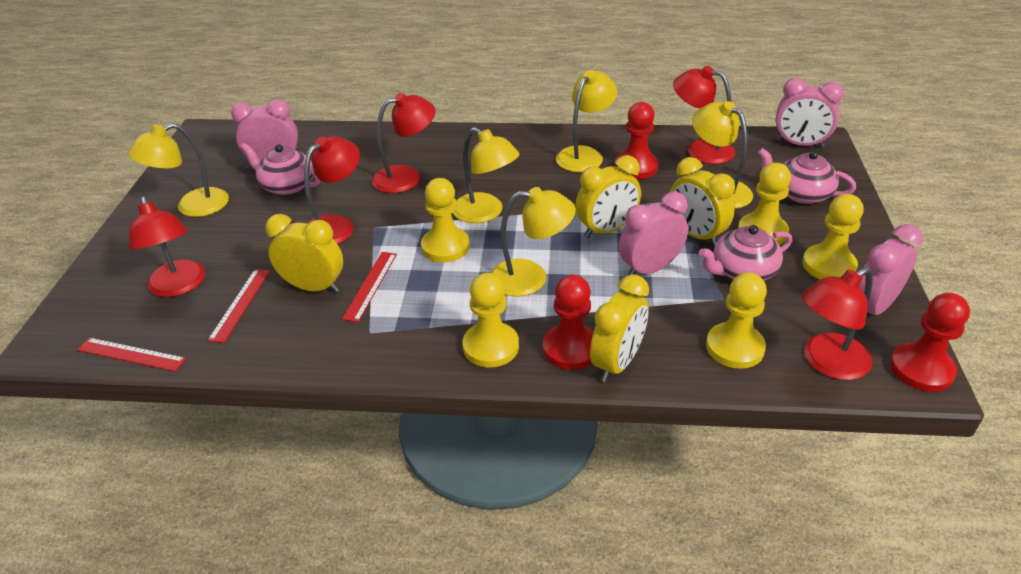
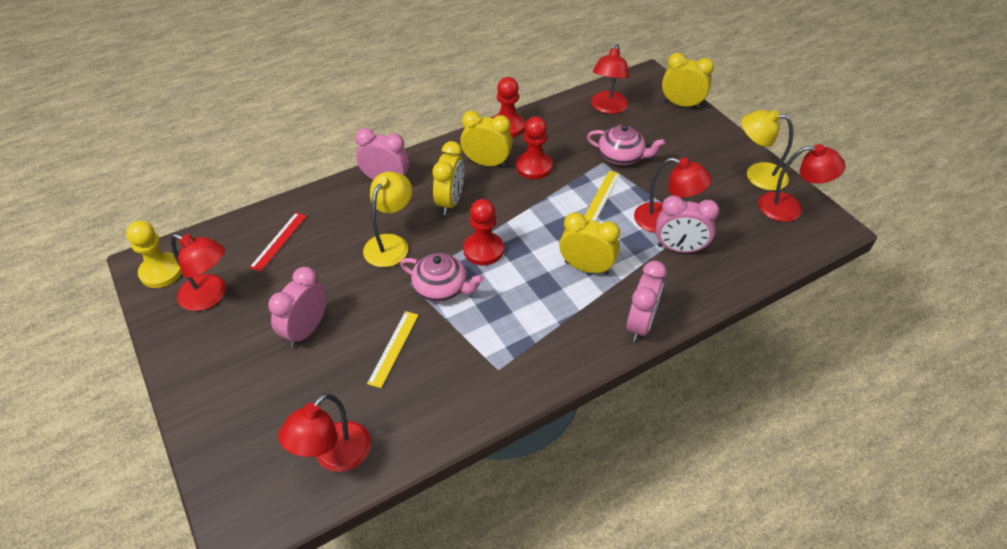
pink teapot: [240,143,321,195] [699,225,792,281] [758,148,856,204] = 3 -> [400,253,484,302] [587,124,665,165] = 2
red ruler: [78,338,186,372] [207,269,270,343] [342,252,397,322] = 3 -> [249,212,307,272] = 1
yellow lamp: [128,123,229,217] [452,127,519,223] [491,187,576,297] [556,70,617,172] [692,101,753,209] = 5 -> [363,172,412,267] [742,110,793,191] = 2
yellow pawn: [421,178,470,262] [463,273,519,367] [706,272,767,369] [738,163,791,245] [802,194,863,279] = 5 -> [126,221,182,288] = 1
yellow ruler: none = 0 -> [367,311,418,388] [584,171,620,221] = 2

